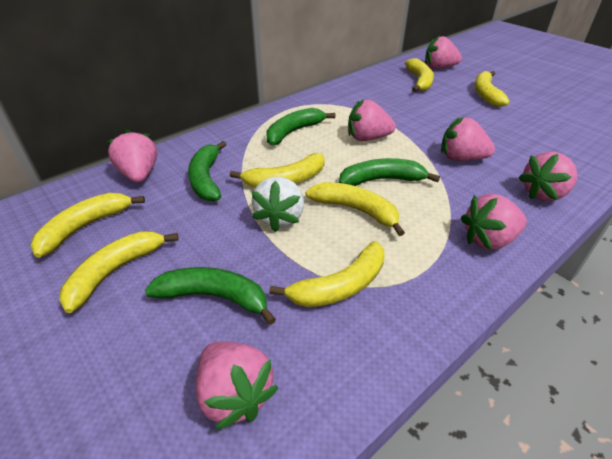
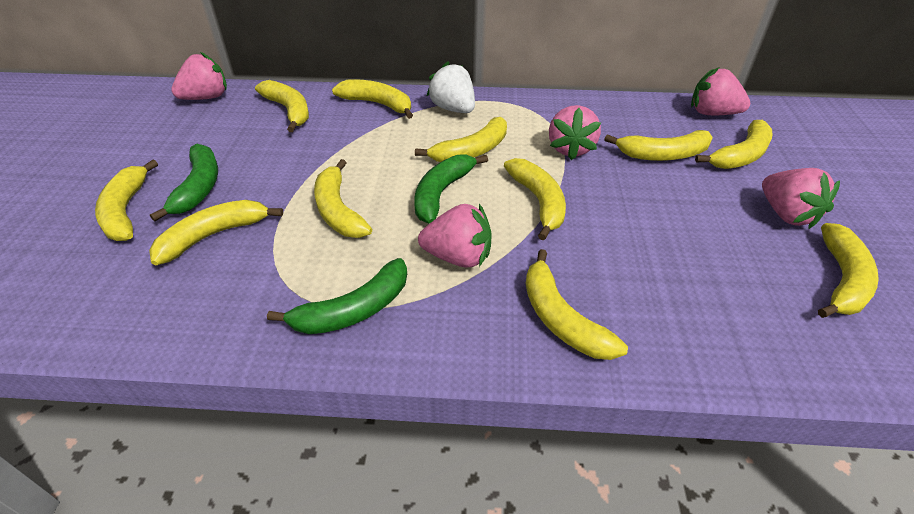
green banana: [145,267,276,325] [188,141,227,201] [266,108,335,145] [339,158,440,186] = 4 -> [150,144,218,221] [267,258,407,334] [414,154,488,224] = 3
pink strawberry: [107,129,157,183] [195,342,279,430] [348,99,396,141] [425,35,462,69] [441,117,495,161] [461,194,527,250] [518,152,577,201] = 7 -> [171,52,227,100] [418,204,491,267] [549,105,601,160] [691,67,750,115] [762,168,840,229] = 5
yellow banana: [30,193,145,258] [59,231,179,313] [230,153,325,188] [269,241,385,307] [306,182,405,236] [405,58,434,92] [474,71,510,107] = 7 -> [95,160,158,241] [149,200,283,265] [255,80,309,132] [314,159,372,238] [332,79,413,119] [415,117,507,162] [504,158,566,241] [526,249,628,360] [604,130,713,161] [695,120,773,169] [818,223,879,318] = 11

